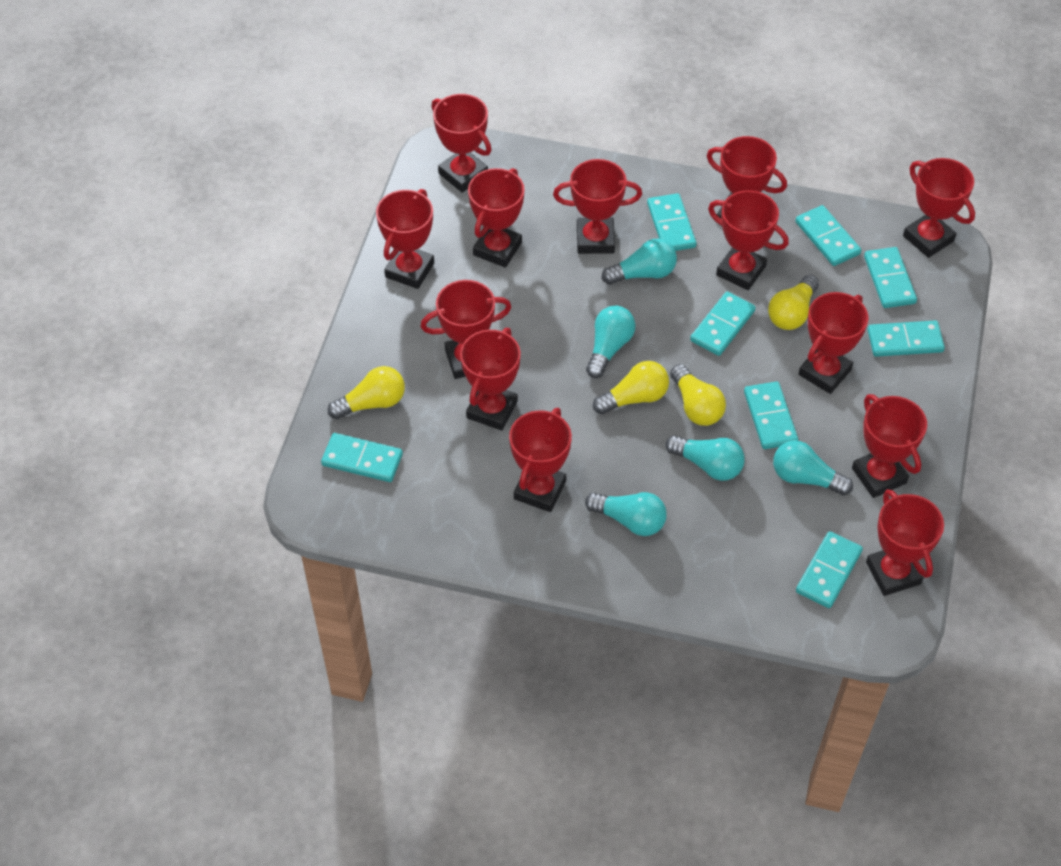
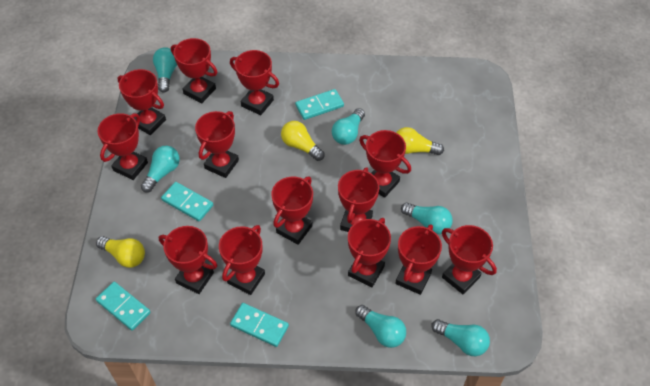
turquoise domino: [321,433,403,482] [647,193,697,251] [690,291,756,356] [744,381,798,449] [795,205,861,266] [796,531,863,608] [864,247,917,308] [868,320,945,357] = 8 -> [96,282,151,331] [161,182,213,221] [230,303,289,347] [295,89,344,120] = 4
turquoise light bulb: [585,492,667,536] [586,306,636,378] [602,239,677,285] [666,435,745,481] [773,440,853,496] = 5 -> [141,146,180,193] [153,47,177,93] [332,108,365,145] [355,305,406,348] [401,202,453,234] [431,319,490,356] = 6
yellow light bulb: [328,366,405,419] [593,361,669,415] [670,364,726,426] [768,275,819,330] = 4 -> [96,236,145,268] [281,121,325,161] [396,127,444,155] = 3

